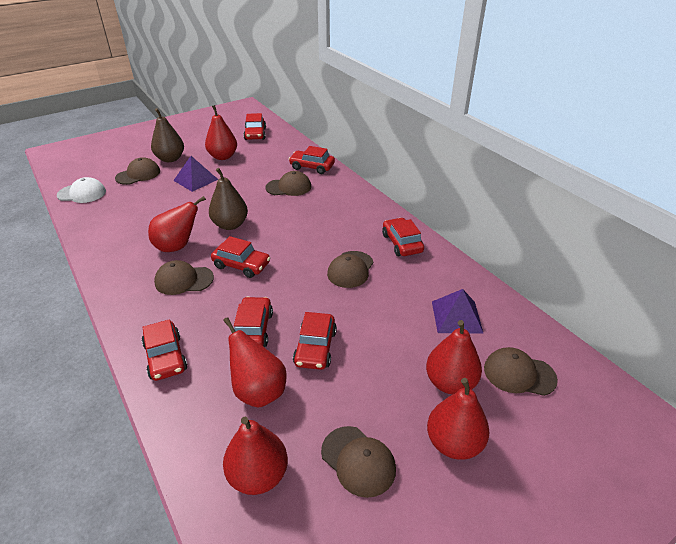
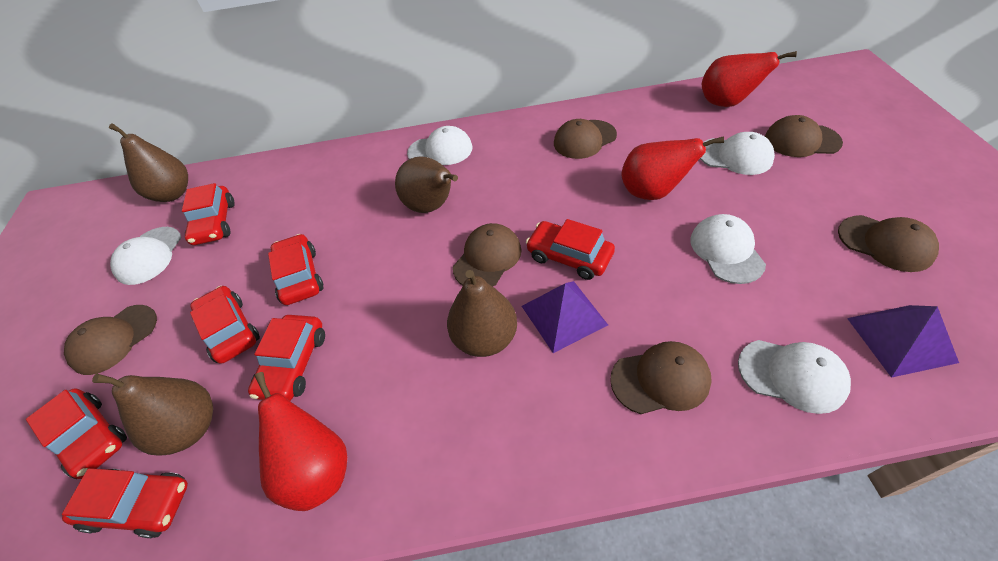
brown pear: [151,108,184,162] [209,168,248,230] = 2 -> [92,374,213,455] [109,123,188,202] [395,156,458,213] [447,270,517,357] = 4
red pear: [148,196,206,252] [205,105,237,160] [223,417,288,495] [224,317,287,408] [426,320,482,395] [427,378,489,460] = 6 -> [254,372,347,511] [621,136,724,200] [702,51,797,107] = 3
white cap: [57,177,106,203] = 1 -> [110,227,181,285] [407,126,473,165] [690,214,766,284] [700,132,775,175] [738,340,851,414] = 5

